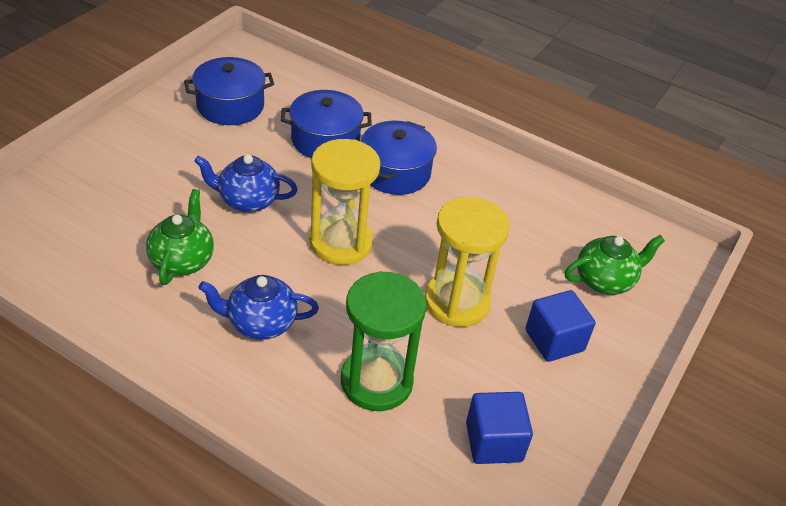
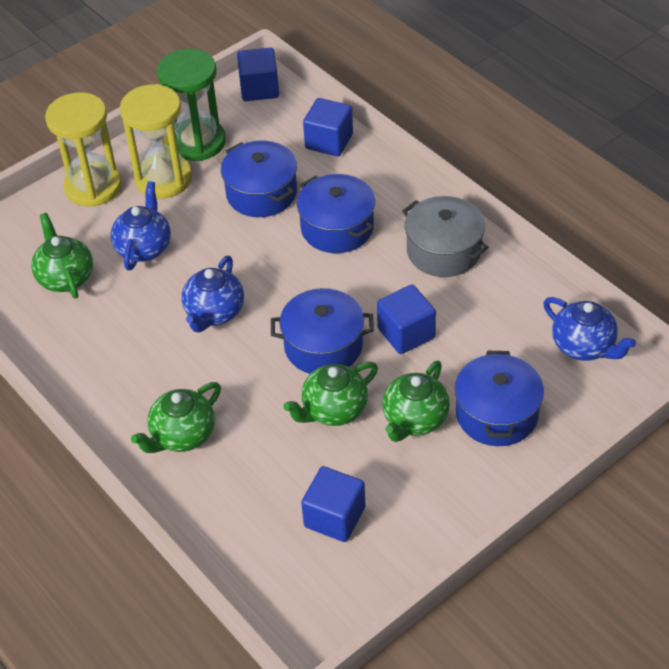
blue cube: [466,392,533,464] [525,290,596,362] = 2 -> [237,48,279,101] [301,466,365,542] [303,98,353,157] [377,284,436,354] = 4
blue pot: [184,57,274,125] [281,90,371,159] [361,121,437,195] = 3 -> [221,141,297,217] [271,288,374,374] [297,174,375,253] [455,351,544,446] = 4
blue teapot: [194,154,298,213] [198,275,319,340] = 2 -> [111,181,171,270] [182,256,244,333] [543,297,636,361] = 3
green teapot: [146,189,214,285] [565,235,665,295] = 2 -> [31,213,93,299] [131,382,221,453] [283,362,378,426] [382,361,450,442] = 4
grey pot: none = 0 -> [402,196,489,277] = 1

